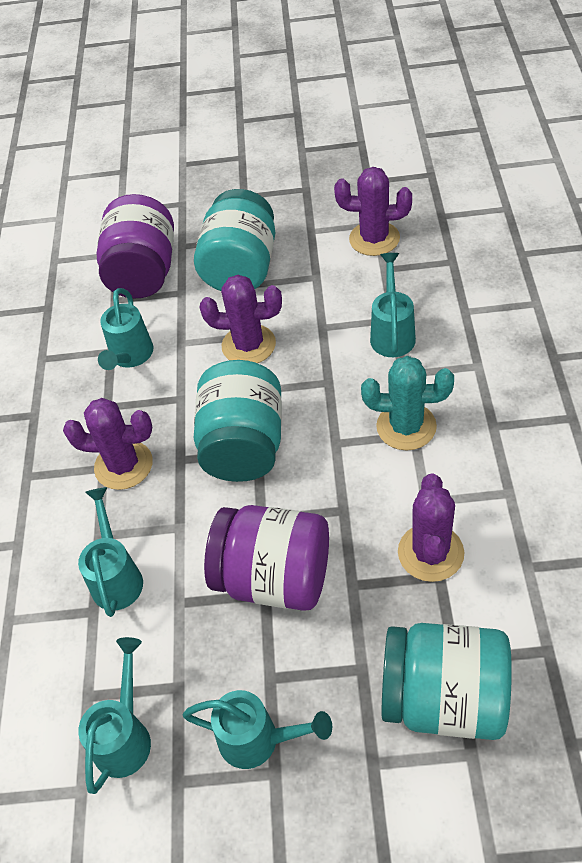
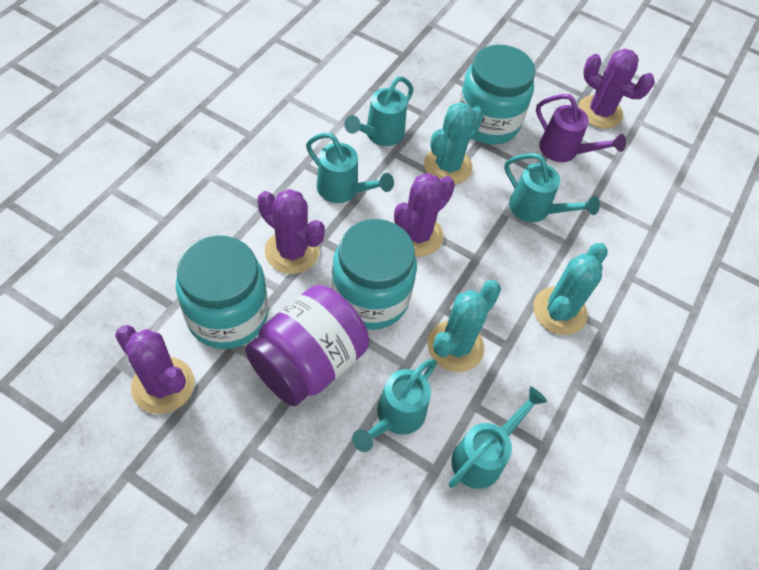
purple jar: [97,194,174,298] [204,505,329,611] = 2 -> [245,285,369,406] = 1
purple watering can: none = 0 -> [536,94,626,162] = 1
turquoise cactus: [361,356,454,451] = 1 -> [424,102,483,185] [428,280,501,372] [533,243,608,335] = 3

